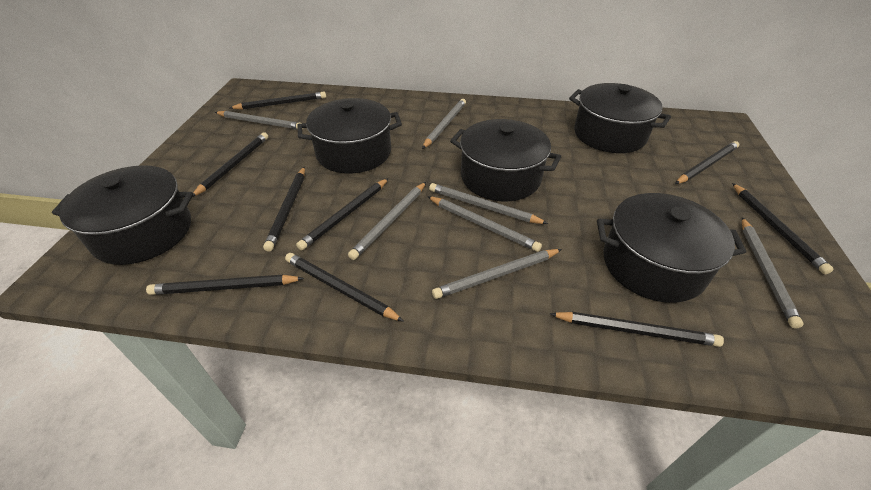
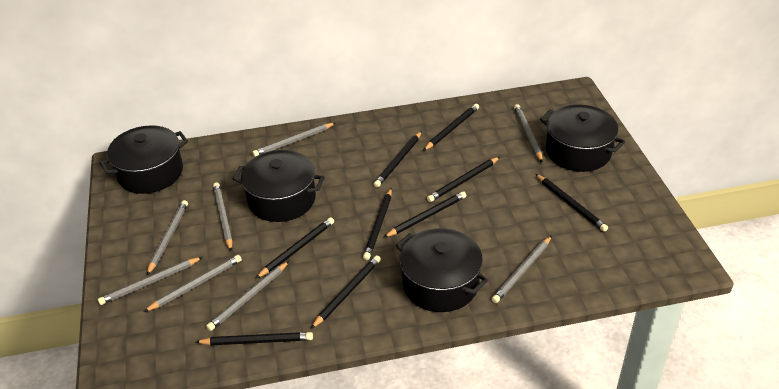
black pot: [52,165,193,265] [297,98,402,174] [450,119,561,201] [569,83,671,153] [597,193,746,303] = 5 -> [100,125,188,194] [233,150,325,222] [396,228,488,312] [540,104,625,172] = 4
grey pencil: [215,111,303,130] [348,182,426,260] [422,99,466,149] [427,196,542,252] [429,183,548,224] [432,249,562,299] [742,217,804,328] = 7 -> [98,257,203,305] [144,255,242,312] [147,200,188,275] [206,261,289,331] [213,182,233,251] [253,123,335,157] [492,235,552,303] [514,104,543,163] = 8

